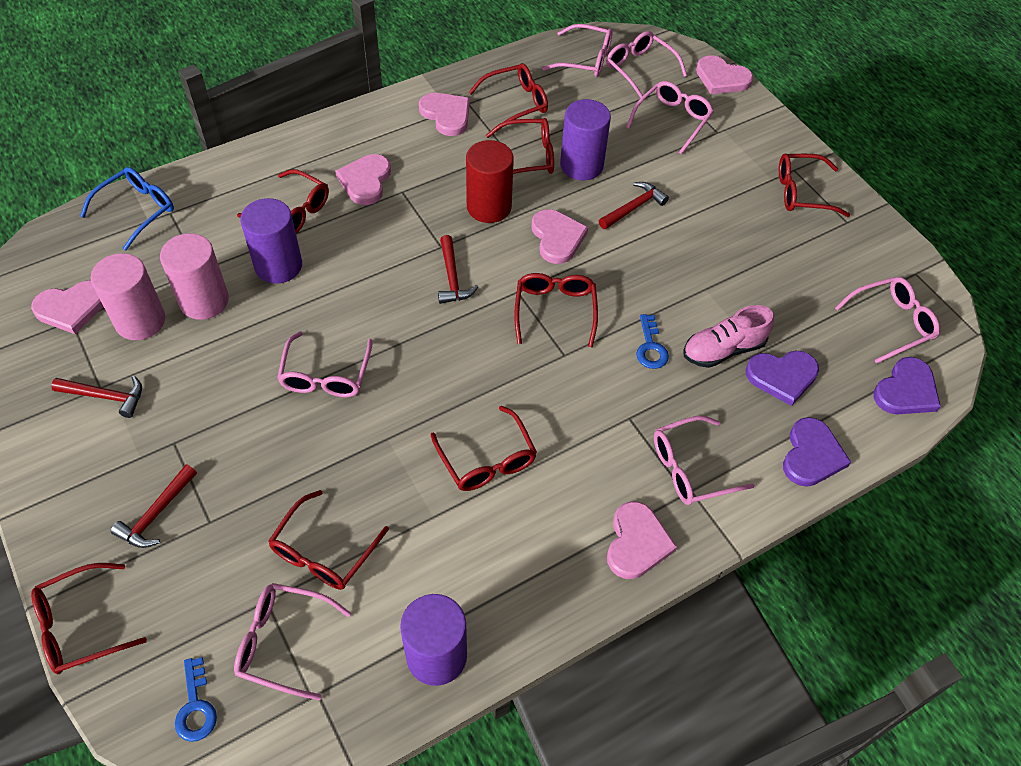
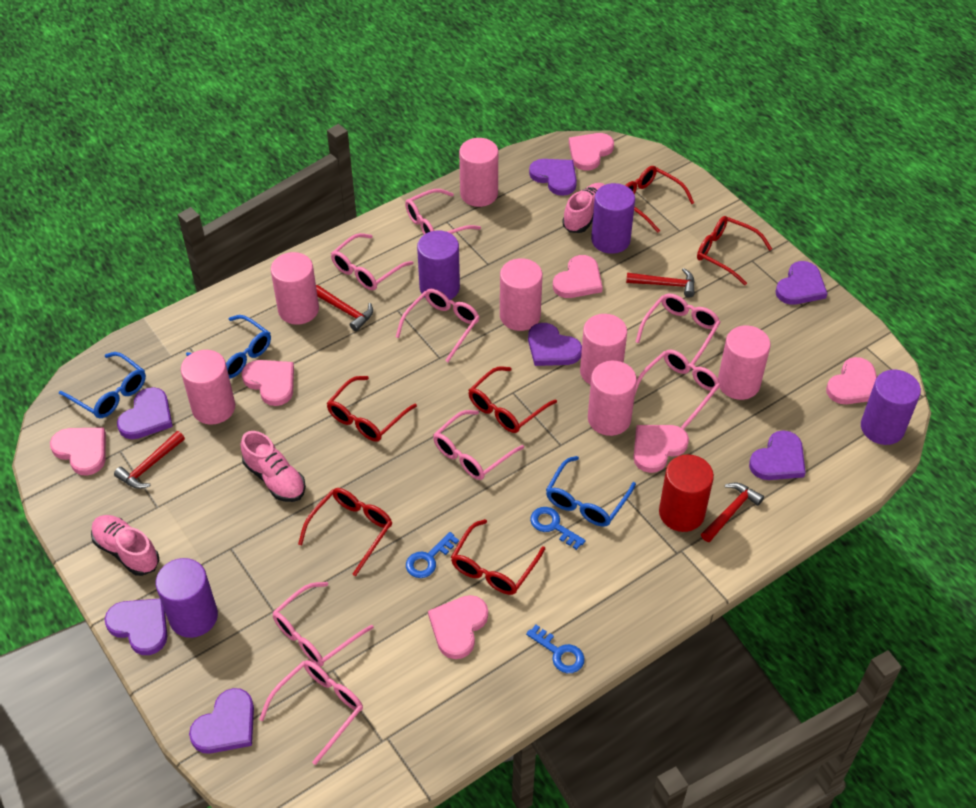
blue glasses: [80,167,174,251] = 1 -> [59,352,146,418] [186,315,271,379] [546,456,636,527] = 3
blue key: [175,657,217,742] [636,314,669,369] = 2 -> [406,532,459,578] [526,625,585,673] [530,507,586,550] = 3
pink cylinder: [91,253,165,340] [160,233,229,320] = 2 -> [181,350,235,425] [271,252,319,325] [459,138,498,207] [500,258,543,331] [580,314,627,385] [588,361,637,436] [718,325,771,400] = 7
pink glasses: [234,583,351,701] [277,331,373,397] [542,24,612,77] [606,31,687,98] [626,81,714,155] [654,416,755,505] [835,277,940,364] = 7 -> [259,660,363,765] [272,582,374,667] [331,233,414,290] [396,289,480,362] [405,189,481,234] [433,410,524,480] [635,350,720,429] [636,293,721,365] = 8
pink heart: [31,281,104,334] [335,154,391,205] [419,93,470,136] [532,209,588,264] [607,501,677,579] [696,55,753,94] = 6 -> [50,427,106,476] [242,360,294,406] [428,595,488,659] [553,255,603,298] [569,133,614,171] [633,425,689,473] [826,357,877,404] = 7
pink shoe: [683,305,774,368] = 1 -> [91,515,159,576] [241,431,306,502] [562,183,605,233] = 3
purple cylinder: [240,198,302,284] [400,594,467,686] [560,99,611,180] = 3 -> [156,558,218,638] [417,231,460,300] [591,183,635,254] [861,370,921,445] = 4
purple heart: [746,350,819,406] [783,417,851,487] [873,357,941,414] = 3 -> [104,599,167,655] [117,387,173,439] [189,688,254,754] [528,323,582,366] [529,159,577,196] [749,430,806,480] [775,261,828,305] = 7
red glasses: [31,563,147,674] [237,169,329,234] [268,490,389,590] [431,406,537,491] [468,63,548,132] [486,118,554,174] [514,273,598,348] [779,154,850,217] = 8 -> [298,488,392,576] [327,376,417,442] [451,519,545,595] [469,366,557,433] [625,166,694,233] [697,216,772,285] = 6

